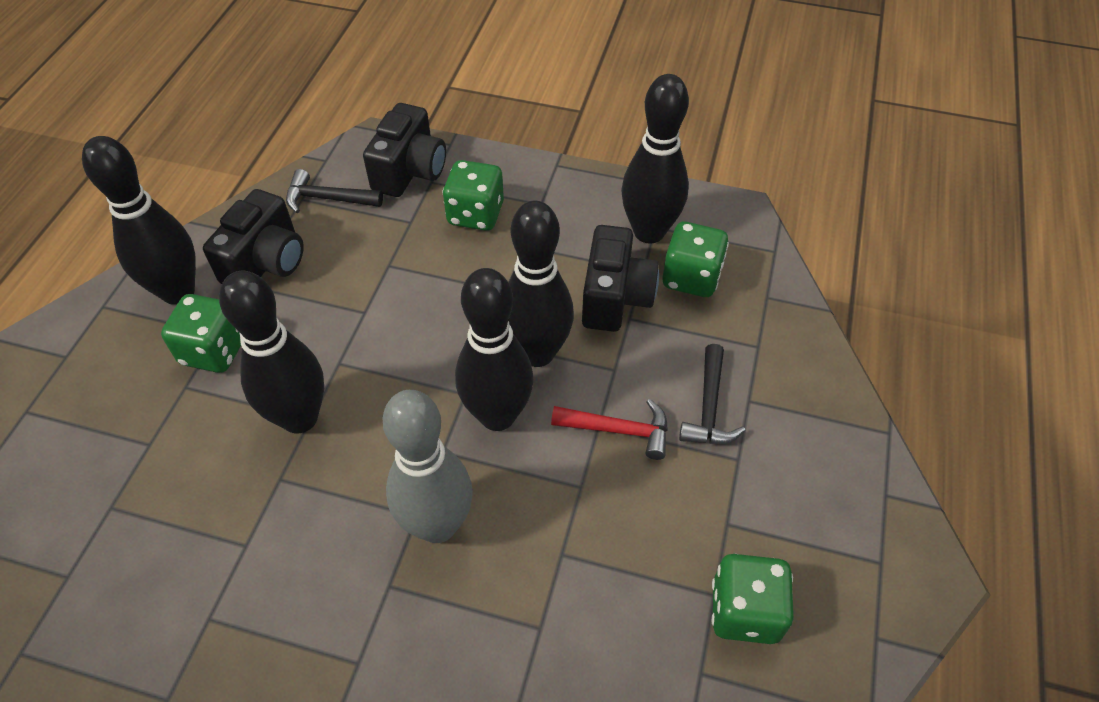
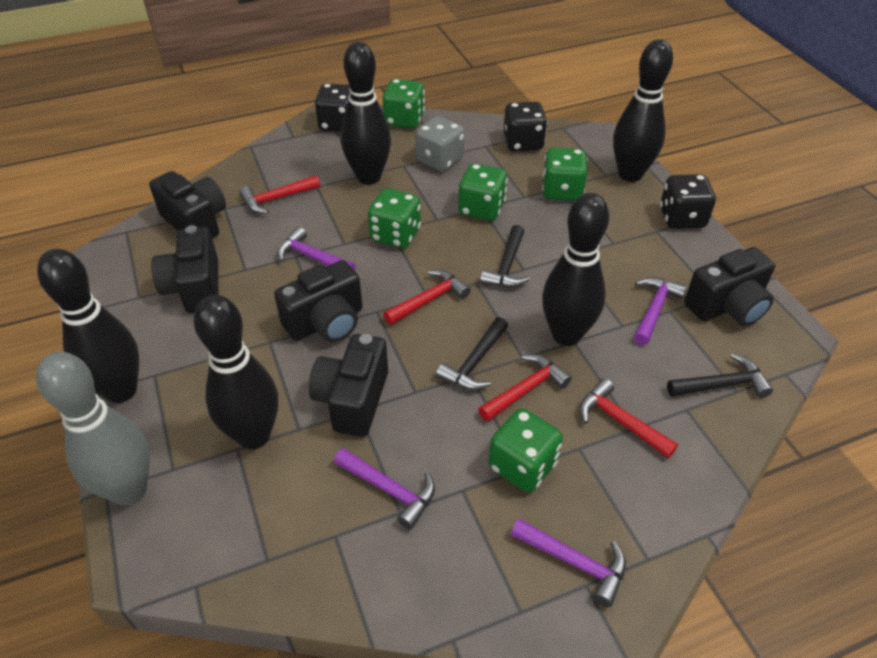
black camera: [203,189,303,284] [363,103,446,197] [582,225,659,332] = 3 -> [149,171,226,238] [151,225,218,314] [274,260,362,342] [309,334,388,437] [684,247,775,326] = 5
black dice: none = 0 -> [315,83,350,132] [504,102,547,151] [660,174,716,229] = 3
black hammer: [286,169,383,213] [679,344,745,444] = 2 -> [436,317,508,390] [480,225,530,288] [667,353,773,398] = 3
green dice: [161,294,241,373] [442,160,504,231] [662,222,729,297] [712,554,794,644] = 4 -> [368,188,421,248] [383,79,425,128] [458,163,508,221] [489,408,563,492] [542,148,587,201] = 5
grey dice: none = 0 -> [415,116,465,171] = 1
purple hammer: none = 0 -> [277,227,356,271] [334,448,435,530] [511,518,626,607] [634,277,687,345] = 4
red hammer: [551,399,668,460] = 1 -> [239,175,320,214] [383,270,471,325] [478,354,572,422] [579,378,678,458] = 4

